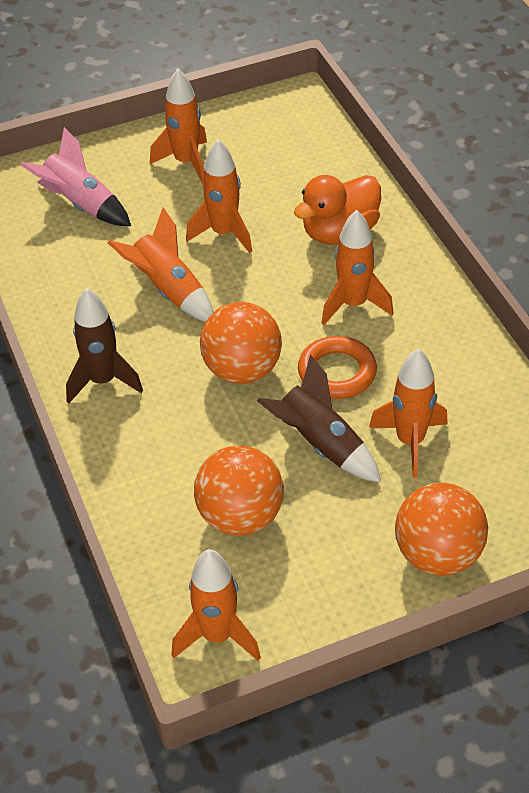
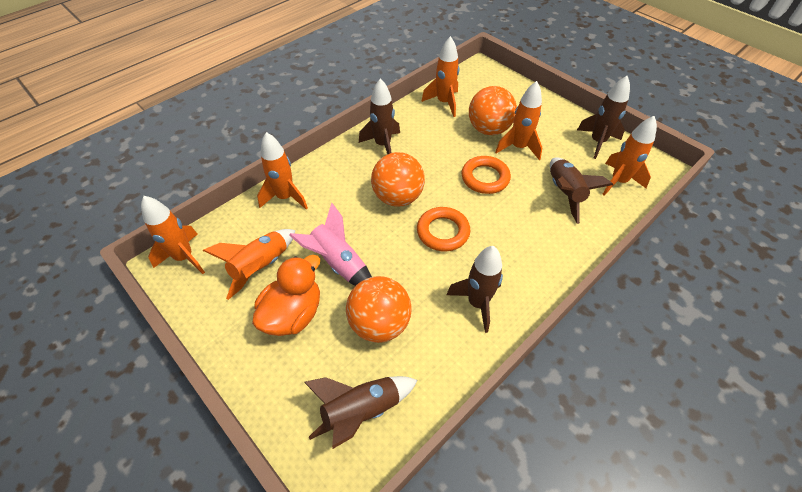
brown rocket: [66,288,143,403] [257,354,381,482] = 2 -> [304,376,417,449] [359,78,400,155] [447,246,503,333] [550,157,613,224] [577,75,630,159] = 5
orange ring: [298,336,377,399] = 1 -> [417,207,470,251] [461,156,511,194] = 2

